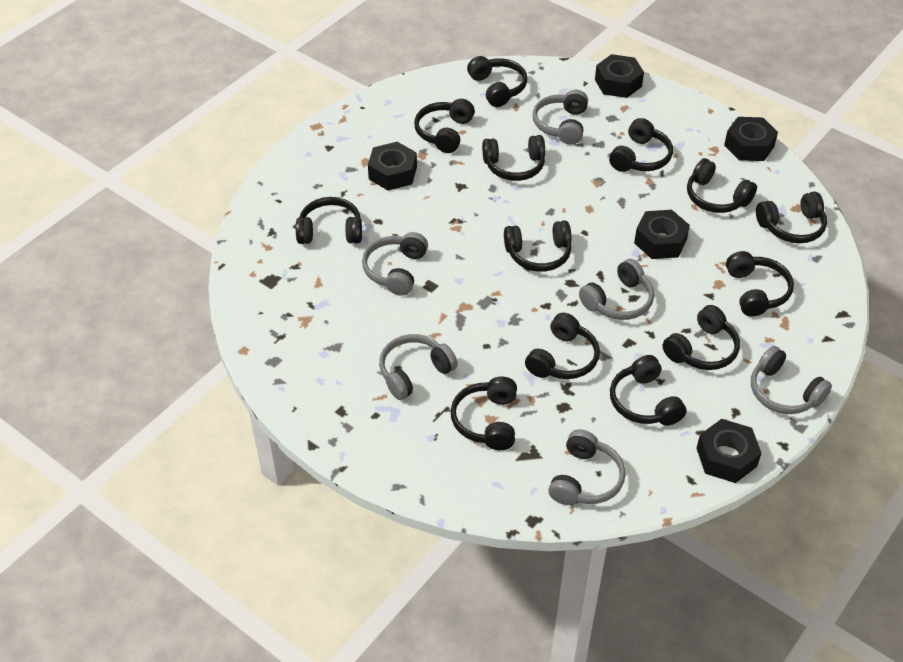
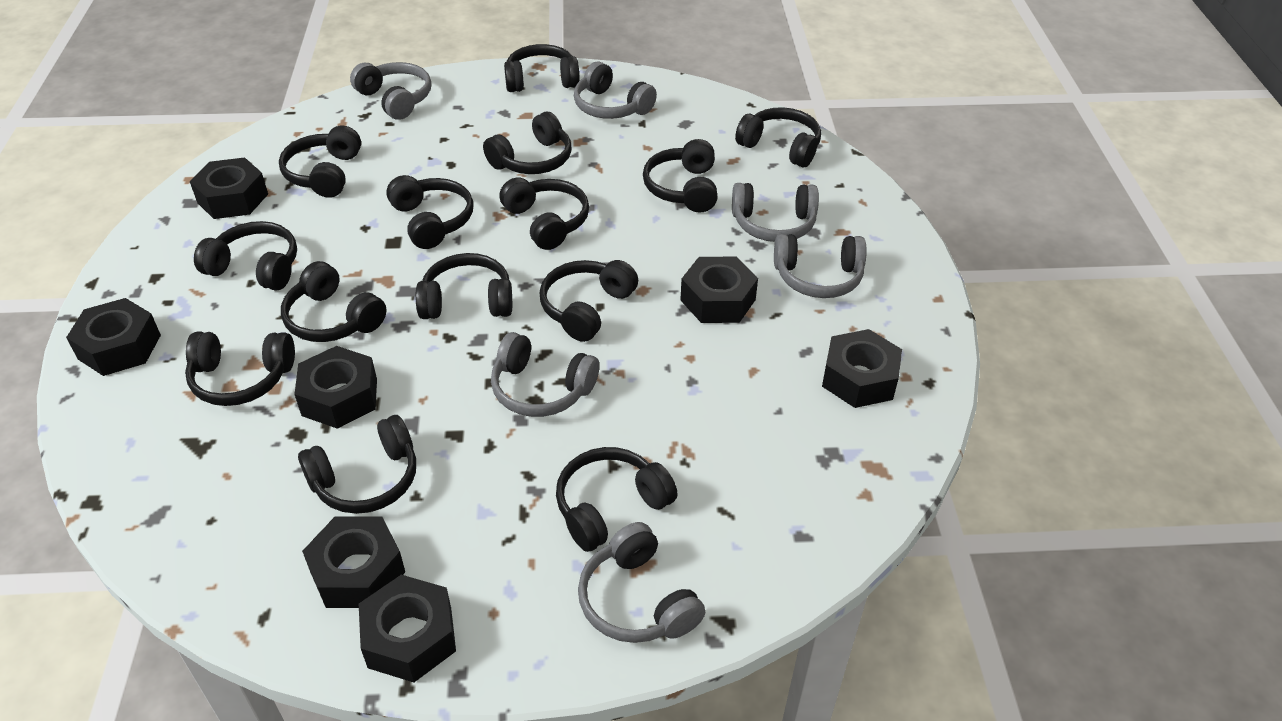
black headphones: [296,197,362,244] [414,99,475,153] [450,377,517,450] [467,56,527,107] [482,135,545,181] [504,220,571,272] [525,313,600,379] [609,118,673,172] [610,355,687,426] [662,305,740,370] [687,158,757,213] [726,251,794,317] [756,192,827,243] = 13 -> [185,331,295,406] [194,221,297,291] [279,125,361,198] [281,261,387,342] [298,415,416,514] [386,175,473,249] [416,253,512,319] [483,112,572,174] [499,177,589,250] [504,44,580,92] [540,260,638,342] [556,447,678,552] [643,139,717,213] [735,107,821,167] = 14
black nut: [368,142,417,190] [595,54,644,98] [634,210,690,259] [696,419,762,483] [724,117,778,161] = 5 -> [66,298,161,376] [190,157,268,219] [294,346,377,429] [302,516,405,608] [359,575,456,682] [680,257,758,323] [822,329,902,408] = 7

